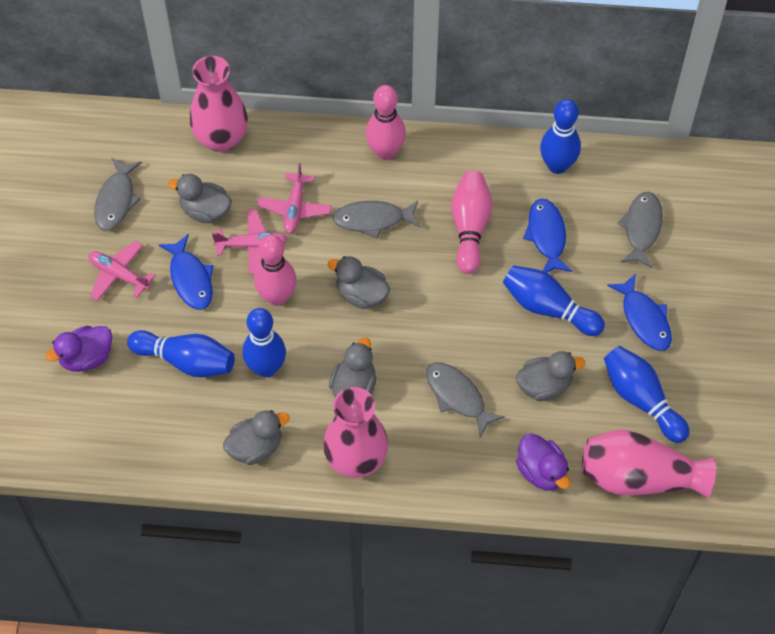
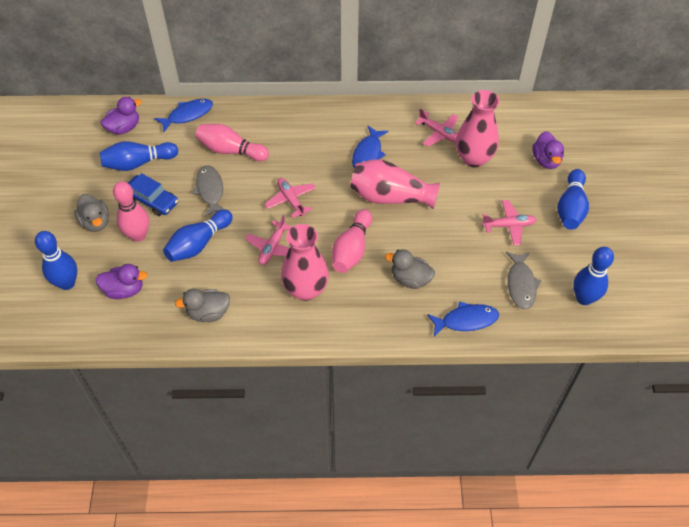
blue car: none = 0 -> [128,173,178,216] = 1
grey duck: [168,174,232,223] [223,410,290,465] [328,256,390,309] [329,338,376,397] [516,351,585,401] = 5 -> [74,194,109,232] [175,289,230,322] [385,249,435,289] = 3
grey fish: [94,158,142,231] [332,201,421,239] [426,362,505,438] [617,192,663,269] = 4 -> [192,165,225,217] [506,252,542,309] = 2
pink plane: [88,241,155,301] [212,209,287,274] [257,163,332,234] = 3 -> [245,215,292,265] [264,178,316,218] [415,108,458,147] [482,200,537,246] = 4
purple duck: [45,326,112,372] [516,434,570,491] = 2 -> [96,264,148,299] [101,97,142,135] [532,131,564,169] = 3

